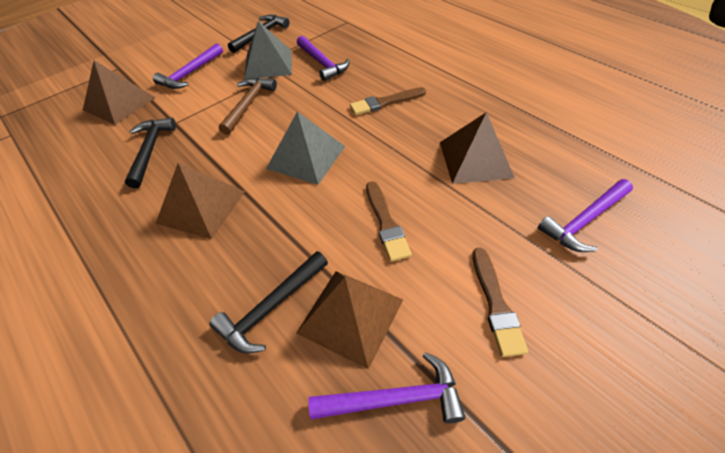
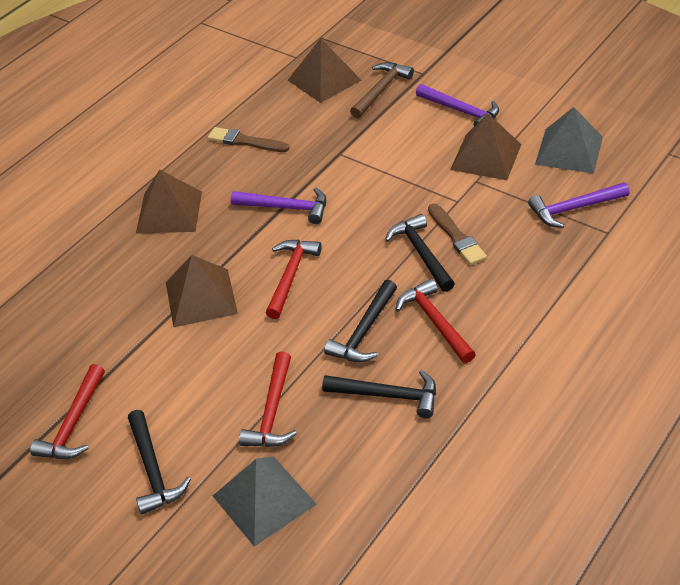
black hammer: [125,118,176,188] [209,251,328,354] [228,14,290,53] = 3 -> [128,410,191,515] [322,370,436,418] [324,280,397,362] [385,214,455,292] = 4
brown brush: [350,87,426,115] [366,181,412,262] [472,248,528,357] = 3 -> [208,127,290,152] [428,203,487,265] = 2
purple hammer: [153,43,223,89] [297,36,350,81] [308,352,466,423] [538,179,633,252] = 4 -> [231,187,326,224] [416,84,499,126] [528,182,630,228] = 3
red hammer: none = 0 -> [30,364,105,459] [239,351,297,447] [266,240,322,319] [396,278,476,363] = 4

